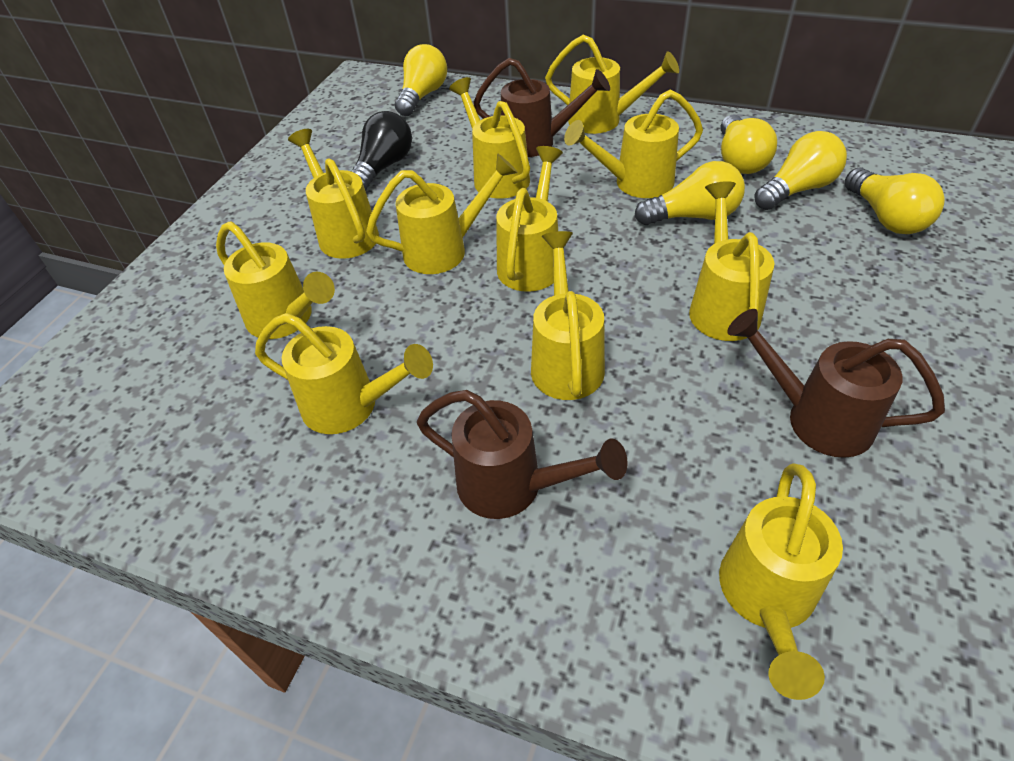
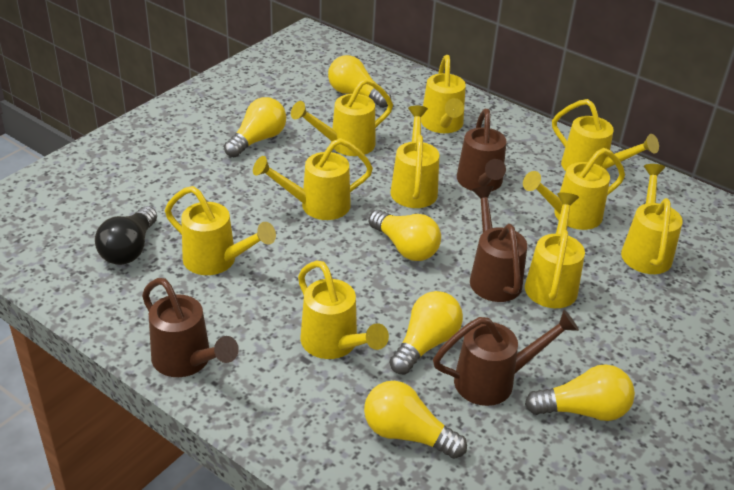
brown watering can: [417,390,628,519] [473,58,610,157] [727,309,945,458] = 3 -> [142,278,239,377] [433,310,579,406] [457,109,506,191] [470,186,527,302] = 4
yellow light bulb: [395,44,447,116] [634,161,745,225] [721,115,777,174] [754,131,847,210] [845,168,945,234] = 5 -> [224,97,286,157] [328,55,391,108] [364,381,467,459] [369,210,441,261] [389,291,463,375] [525,364,635,421] = 6
yellow watering can: [216,221,335,339] [255,313,433,434] [288,129,379,259] [366,153,518,274] [449,77,530,199] [496,146,563,292] [531,231,605,400] [545,35,679,134] [564,90,703,198] [689,181,775,341] [719,463,843,700] = 11 -> [165,186,276,275] [253,138,373,220] [291,78,393,156] [298,260,389,359] [390,106,439,208] [421,55,466,133] [523,148,625,230] [525,193,585,308] [552,99,659,171] [621,164,683,274] = 10

